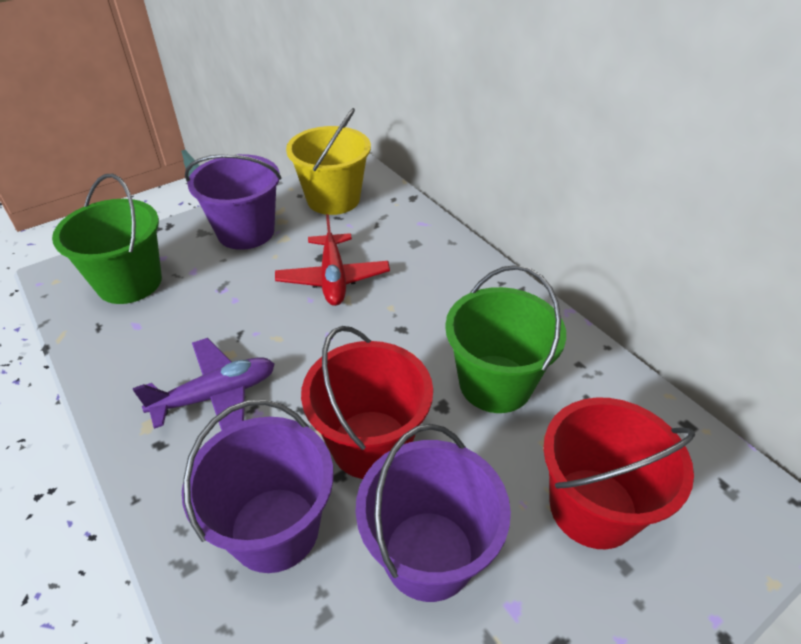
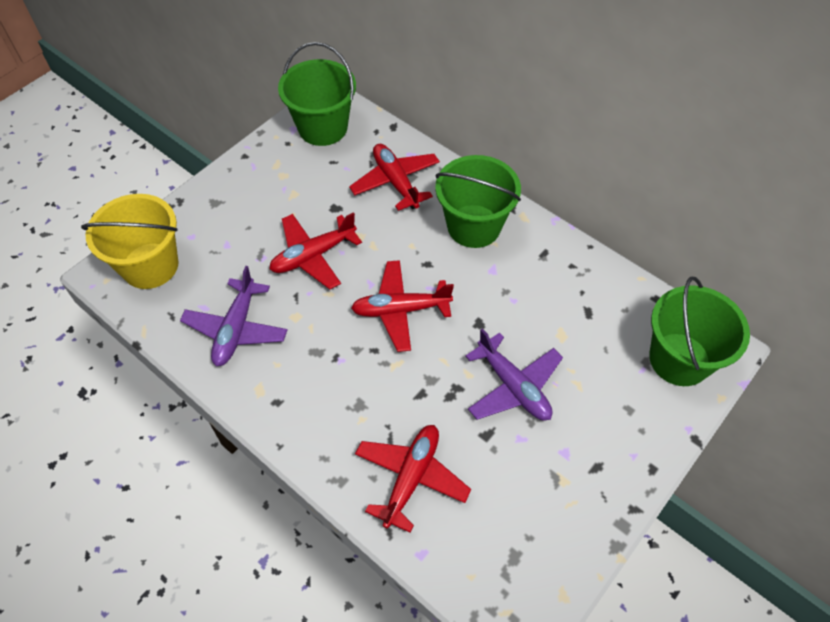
green bucket: [52,174,162,304] [445,265,566,413] = 2 -> [278,42,356,146] [435,155,521,248] [649,277,750,386] = 3
purple bucket: [182,400,334,573] [185,154,281,250] [356,424,511,602] = 3 -> none = 0
purple plane: [133,338,275,430] = 1 -> [180,266,288,366] [465,328,563,421] = 2
red bucket: [301,326,433,479] [543,397,696,549] = 2 -> none = 0
red plane: [275,214,390,306] = 1 -> [269,212,362,289] [349,144,440,211] [351,260,454,352] [355,425,471,533] = 4

